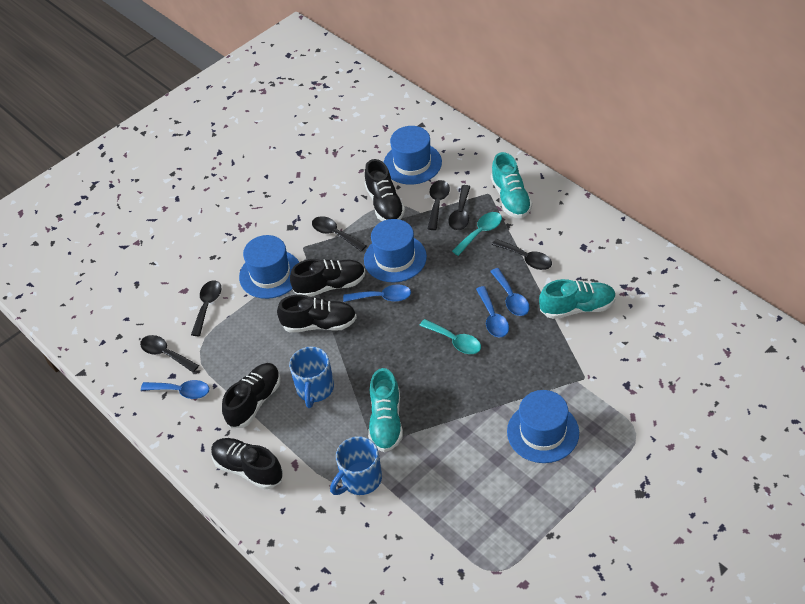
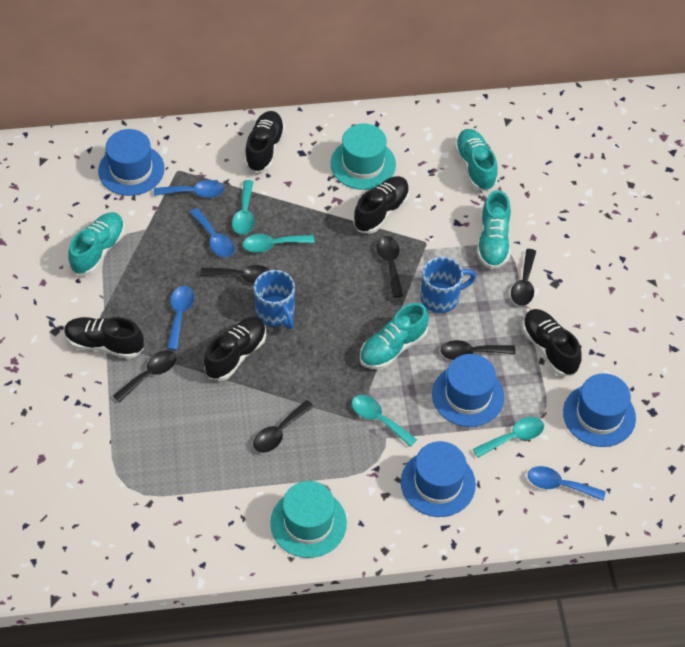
turquoise hat: none = 0 -> [270,481,347,558] [330,124,396,190] = 2
turquoise shoe: [368,368,403,452] [491,152,532,218] [539,279,616,319] = 3 -> [68,212,125,275] [360,303,429,369] [454,129,498,192] [477,190,511,269] = 4
turquoise spoon: [419,319,481,354] [452,212,502,256] = 2 -> [232,180,254,235] [243,234,315,253] [352,395,417,447] [473,417,544,458] = 4

